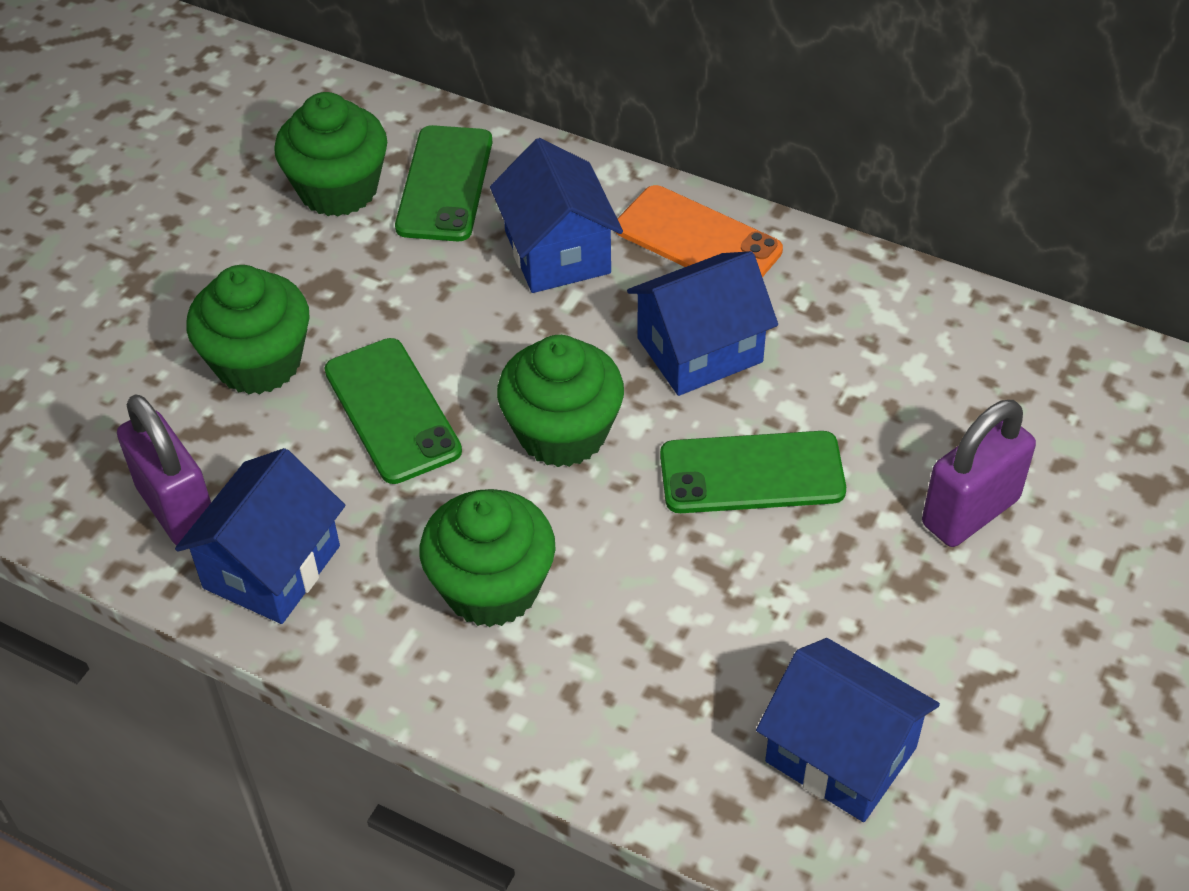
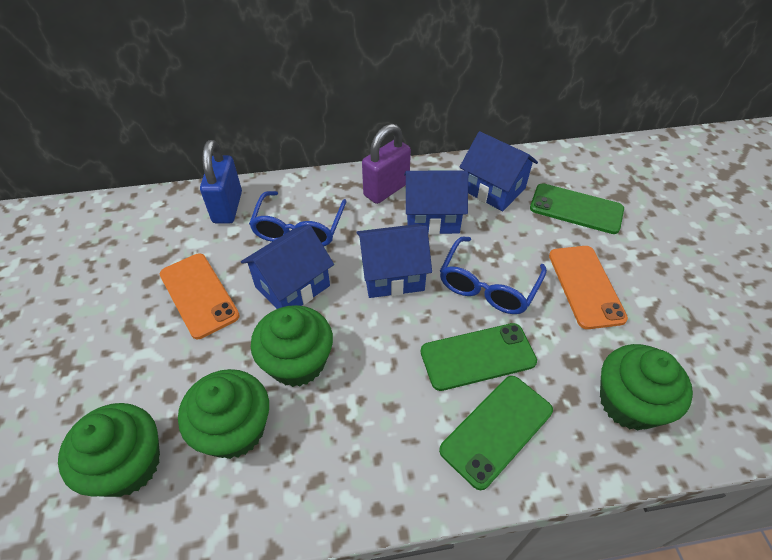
blue glasses: none = 0 -> [249,191,347,246] [440,236,547,314] = 2
blue padlock: none = 0 -> [200,140,242,224] = 1
orange phone: [616,185,783,277] = 1 -> [160,253,240,339] [549,246,628,329] = 2
purple padlock: [117,394,211,546] [922,400,1036,547] = 2 -> [362,124,411,204] = 1

